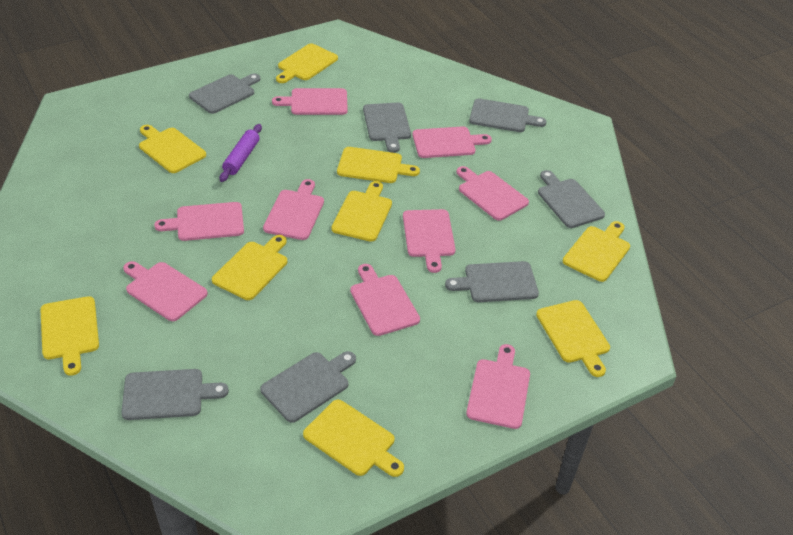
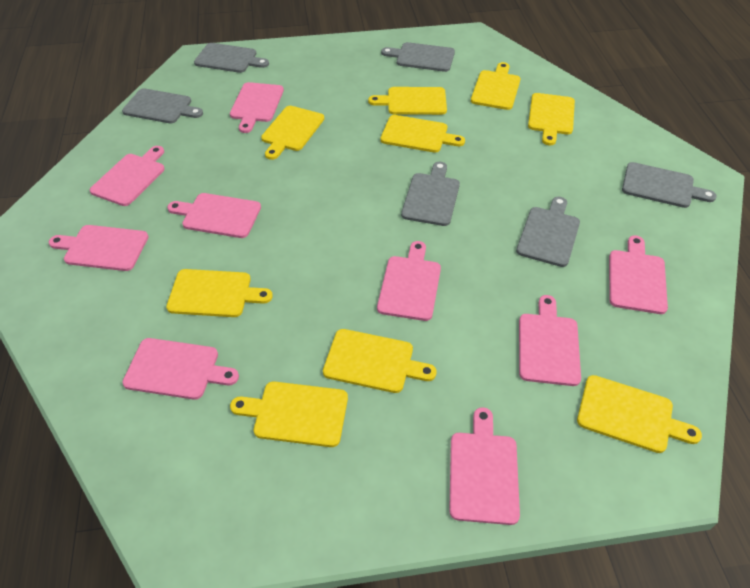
grey cutting board: [121,369,229,420] [189,74,260,114] [260,351,356,423] [363,103,411,153] [445,261,539,302] [469,99,546,132] [538,170,605,228] = 7 -> [122,88,203,123] [194,43,269,73] [381,42,455,72] [401,162,460,226] [516,196,580,267] [622,162,717,208] = 6
purple rolling pin: [220,124,262,182] = 1 -> none = 0

